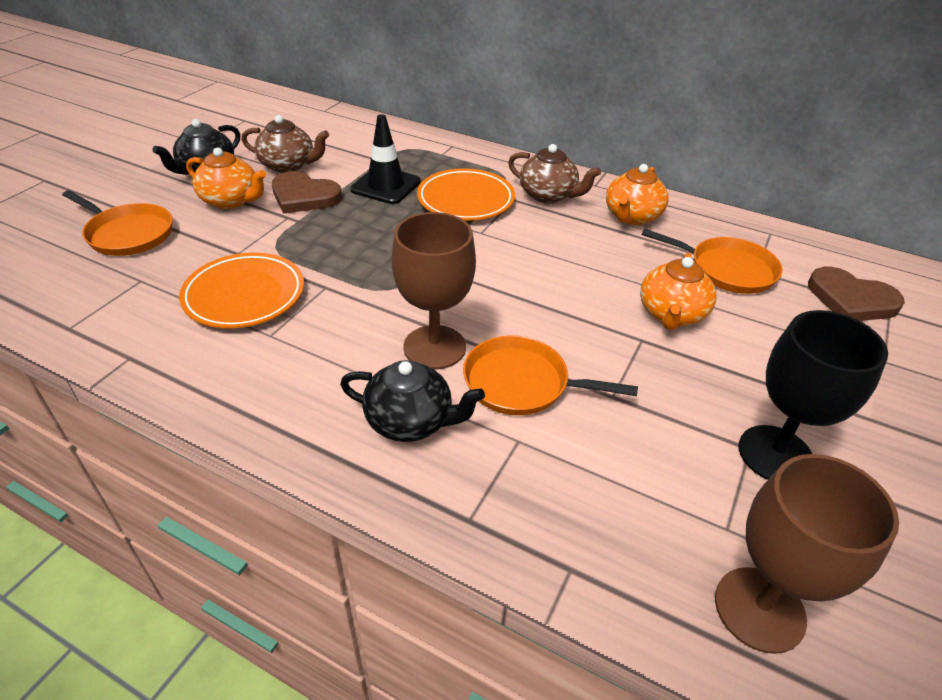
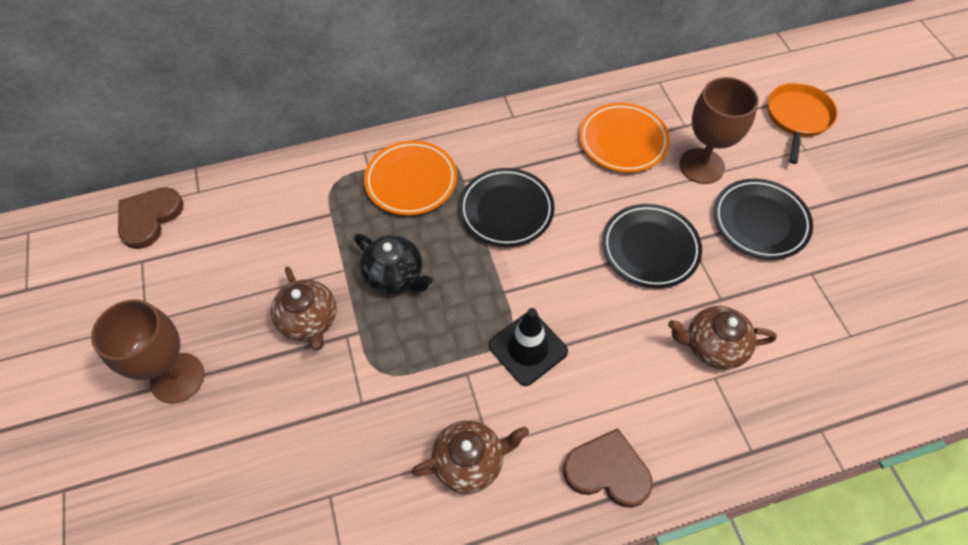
black goblet: [738,310,888,480] = 1 -> none = 0
black plate: none = 0 -> [459,168,555,247] [602,204,702,288] [714,179,813,259] = 3
black teapot: [152,119,240,175] [340,360,485,442] = 2 -> [354,234,433,294] = 1
brown teapot: [241,115,329,173] [508,144,601,204] = 2 -> [271,266,336,350] [411,420,529,494] [668,306,777,370] = 3
orange pan: [62,190,173,256] [463,335,638,415] [642,229,782,294] = 3 -> [768,83,838,164] = 1
orange teapot: [186,148,266,209] [606,164,669,225] [640,253,716,330] = 3 -> none = 0

